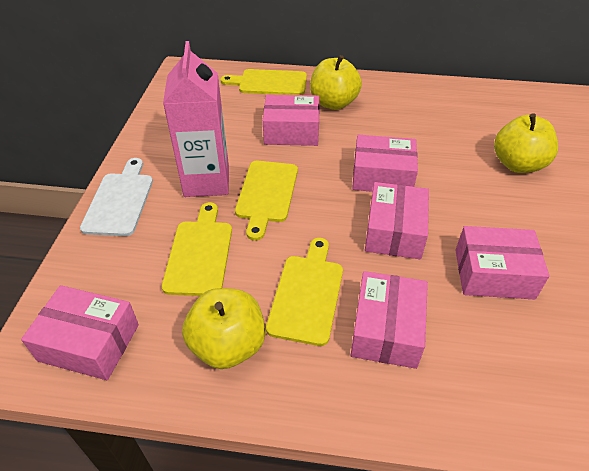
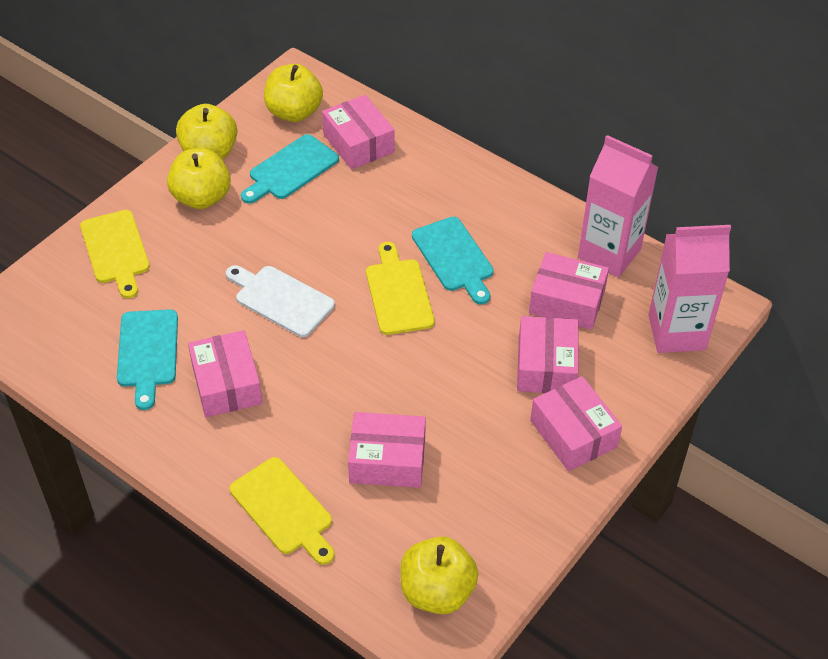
pink carton: [163,41,229,197] = 1 -> [578,135,659,278] [648,225,731,353] = 2
turquoise cutting board: none = 0 -> [117,309,178,410] [241,134,339,204] [412,217,494,305] = 3
yellow apple: [182,288,265,369] [310,55,362,110] [494,113,558,173] = 3 -> [167,148,231,209] [176,104,237,160] [264,64,323,122] [400,536,479,614] = 4
yellow cutting board: [162,202,232,296] [221,69,307,95] [235,161,298,241] [266,238,343,346] = 4 -> [80,210,150,299] [230,457,335,565] [366,242,435,335] = 3

